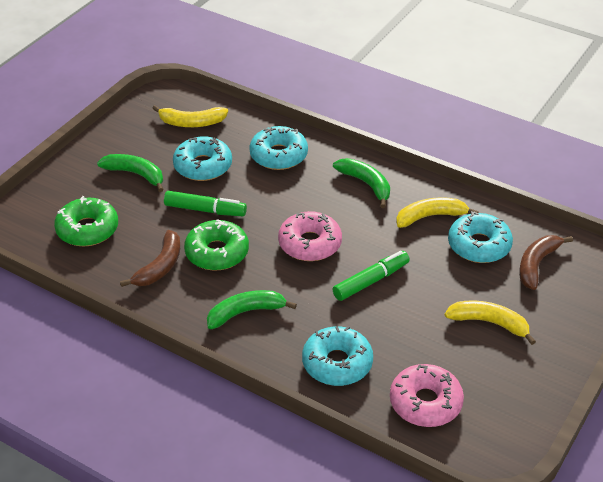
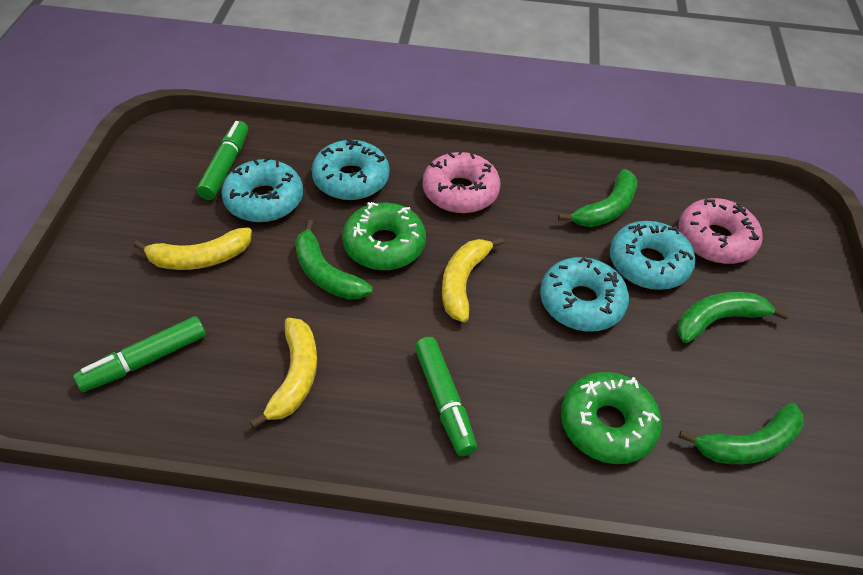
brown banana: [120,230,180,287] [519,235,573,290] = 2 -> none = 0
green banana: [97,154,164,192] [207,290,297,329] [333,158,390,208] = 3 -> [295,220,373,300] [558,169,637,227] [677,292,789,343] [678,402,804,464] = 4
green marker: [164,191,247,216] [332,251,410,301] = 2 -> [73,316,206,392] [197,121,248,200] [415,337,477,456] = 3

